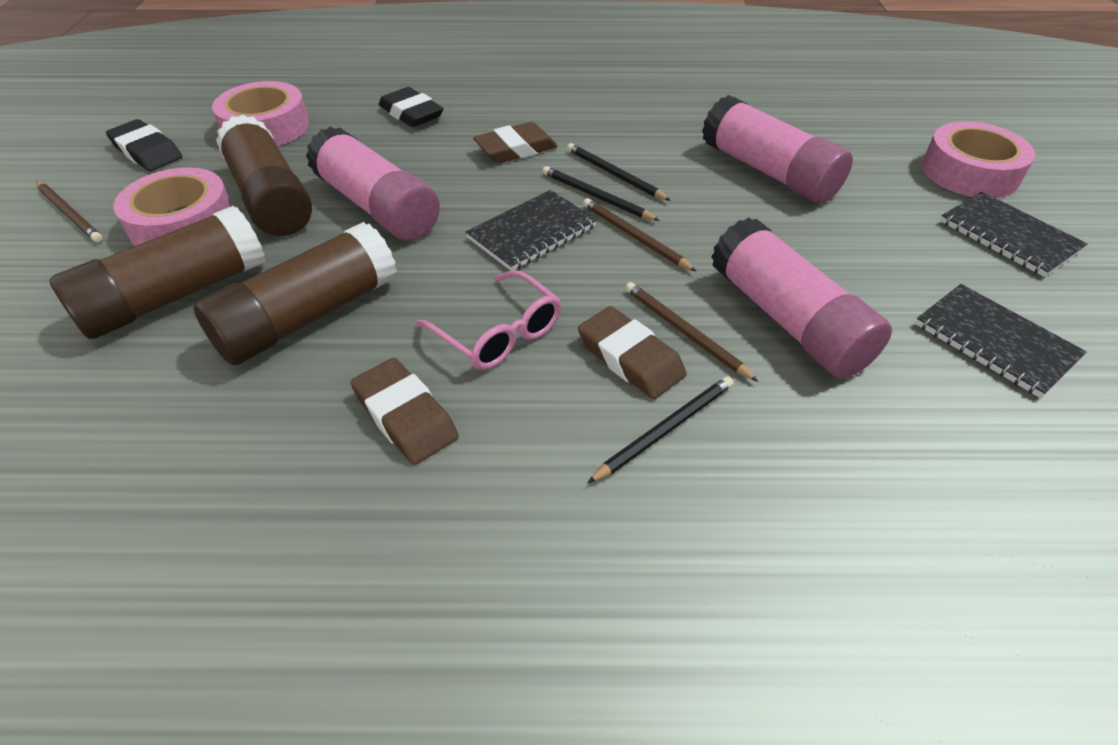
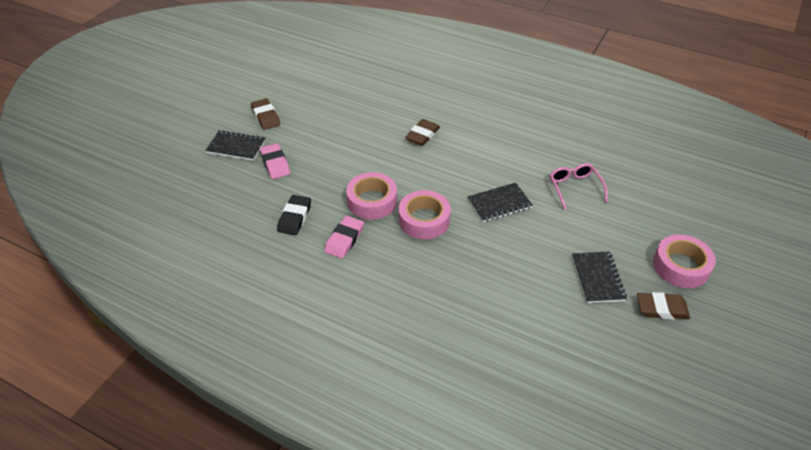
black eraser: [106,119,182,171] [379,87,444,127] = 2 -> [277,195,311,235] = 1
black pencil: [542,166,660,221] [567,143,671,201] [587,376,734,483] = 3 -> none = 0
brown glue stick: [49,205,266,339] [193,222,397,365] [216,114,312,236] = 3 -> none = 0
brown pencil: [36,181,103,242] [583,198,697,272] [625,282,759,382] = 3 -> none = 0
pink eraser: none = 0 -> [260,143,290,179] [324,216,364,259] = 2
pink glue stick: [306,126,440,241] [702,95,853,204] [711,217,892,379] = 3 -> none = 0

